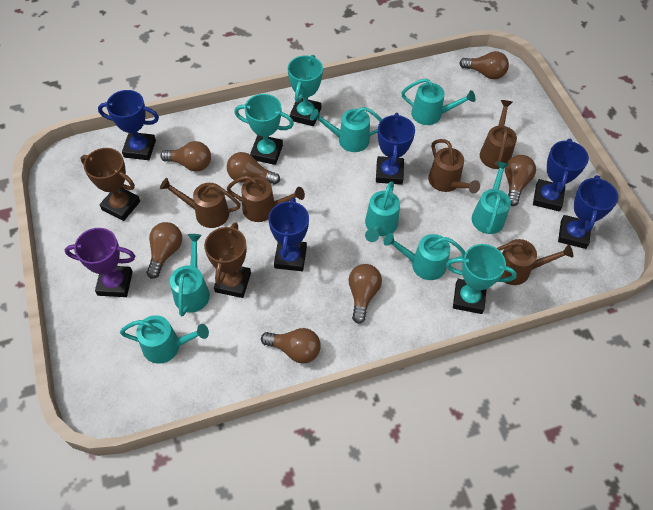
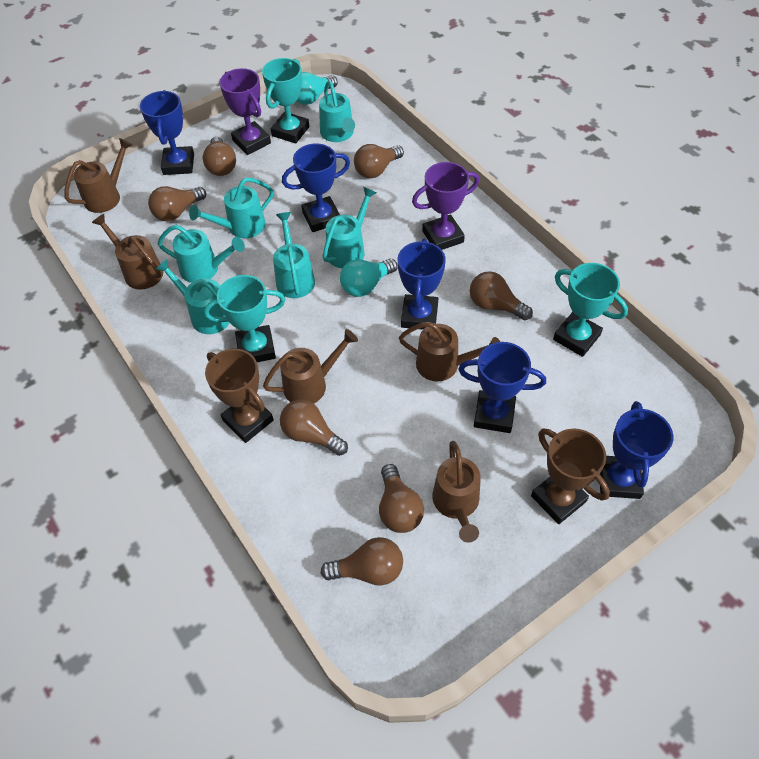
purple trophy: [65,228,135,297] = 1 -> [220,68,271,155] [412,162,479,250] = 2
turquoise light bulb: none = 0 -> [296,72,338,105] [340,259,398,297] = 2
turquoise watering can: [120,315,209,364] [170,234,210,316] [310,107,382,152] [365,181,400,242] [383,233,465,280] [401,78,475,125] [472,161,511,234] = 7 -> [156,259,230,334] [158,225,245,283] [189,177,274,238] [273,212,315,298] [319,81,355,142] [322,187,377,269] = 6

